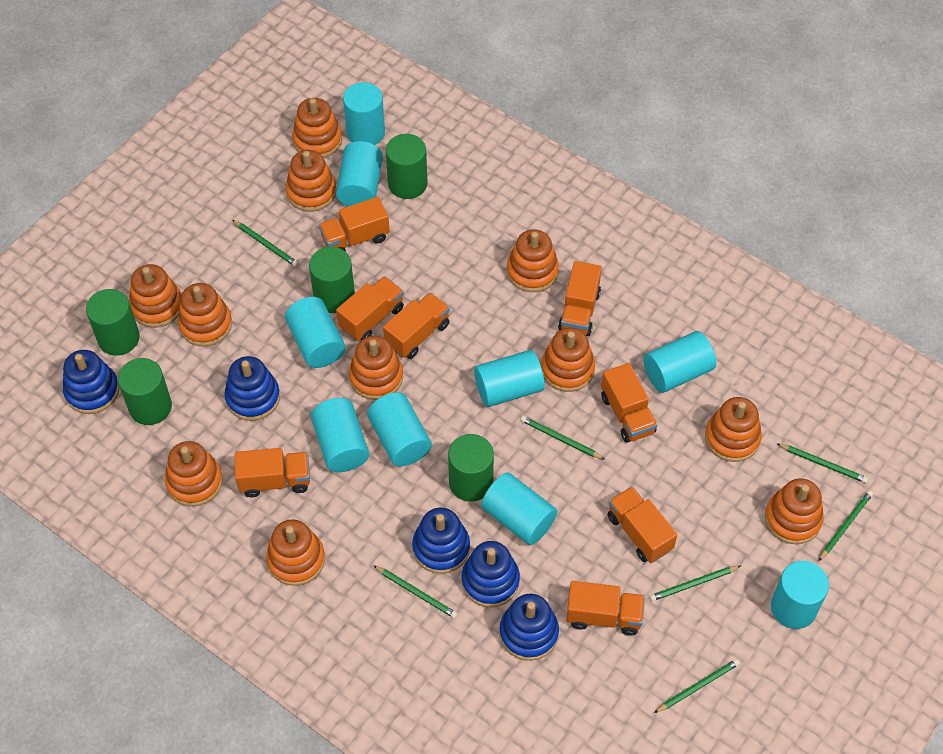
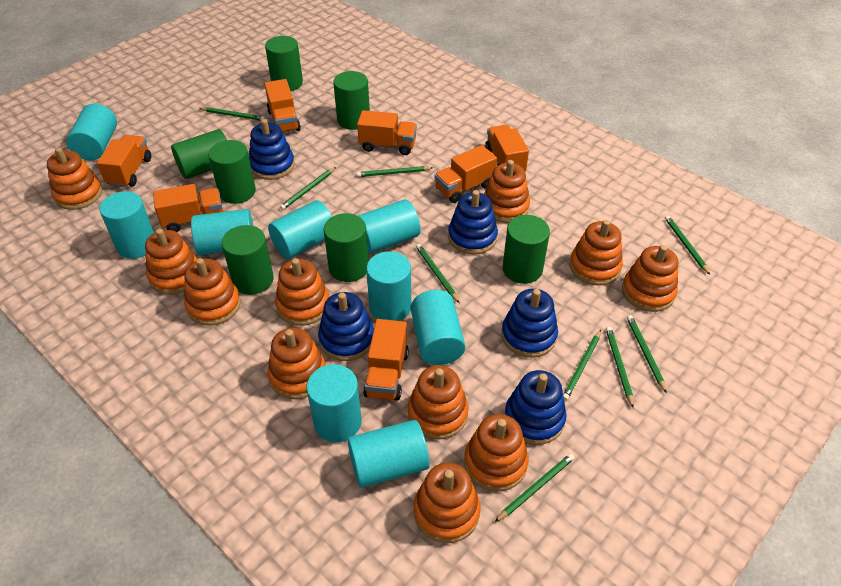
green cylinder: [86,289,140,356] [118,358,172,425] [309,247,355,313] [386,134,428,199] [448,434,494,502] = 5 -> [171,129,227,179] [208,140,256,204] [222,225,274,295] [265,36,303,91] [324,213,369,282] [333,71,370,130] [503,215,550,284] = 7
green pencil: [233,220,298,267] [373,565,458,618] [521,416,605,460] [650,566,740,601] [654,659,740,713] [778,444,868,483] [819,491,873,561] = 7 -> [199,107,265,121] [280,167,336,210] [357,166,433,177] [416,244,460,303] [495,453,575,522] [563,330,601,401] [606,327,634,408] [627,315,667,393] [665,215,710,275] = 9
orange truck: [234,448,310,497] [319,197,390,252] [336,276,404,341] [383,292,450,359] [558,261,602,336] [566,581,645,636] [601,363,658,443] [608,486,677,563] = 8 -> [97,135,151,188] [153,184,223,232] [264,79,301,133] [357,110,417,155] [363,319,409,401] [434,145,497,203] [485,125,529,171] = 7

